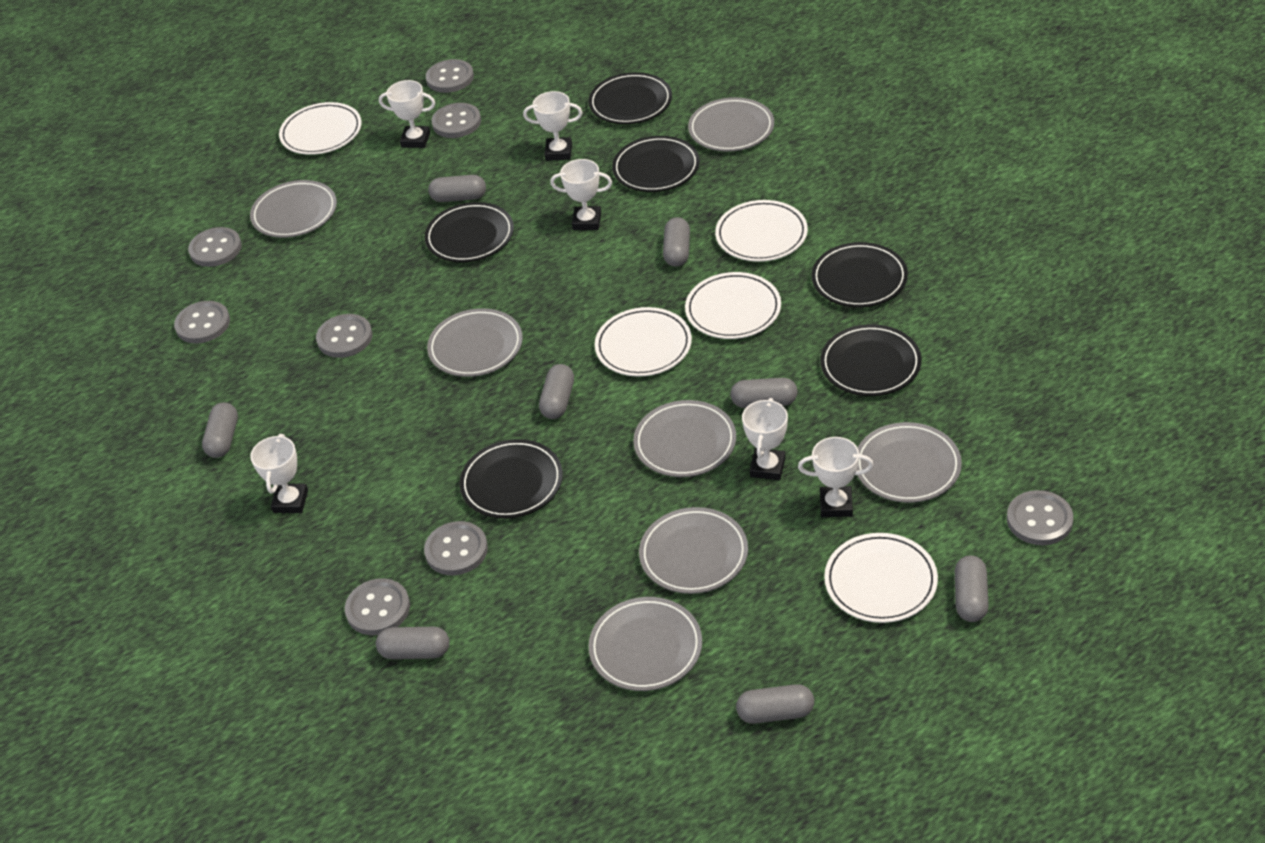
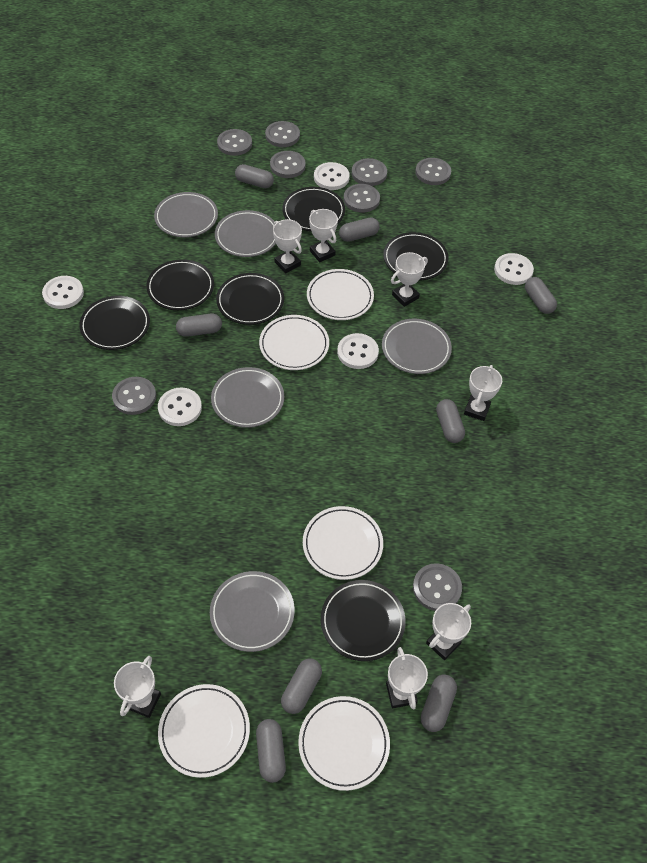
grey plate: [250,180,337,238] [427,308,523,377] [589,597,702,691] [633,400,736,477] [639,507,748,594] [688,97,774,152] [856,422,962,503] = 7 -> [154,192,218,237] [210,571,295,652] [211,367,284,428] [215,210,276,257] [382,319,452,374] = 5
white button: none = 0 -> [42,276,84,309] [158,388,202,426] [314,162,350,190] [337,333,379,369] [494,253,534,285] = 5
white trophy: [250,434,308,513] [379,80,435,148] [523,91,583,161] [550,159,612,230] [742,398,788,480] [798,437,874,517] = 6 -> [114,656,161,718] [273,219,302,273] [309,209,338,262] [386,647,428,710] [391,252,428,307] [426,603,471,660] [464,365,502,421] = 7

